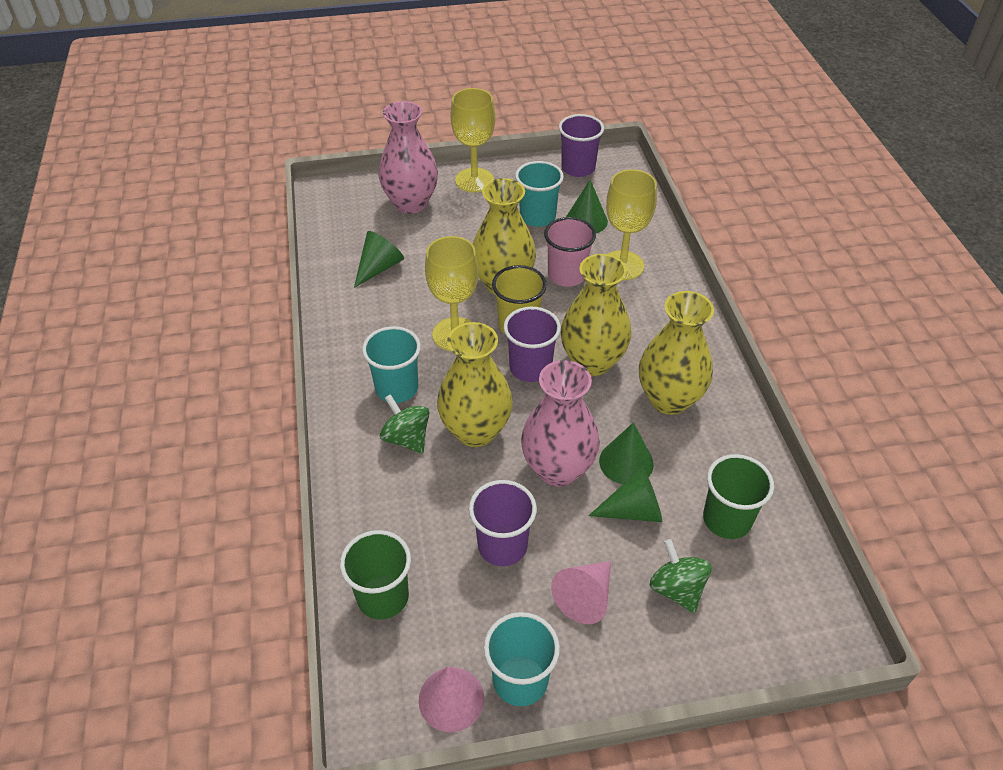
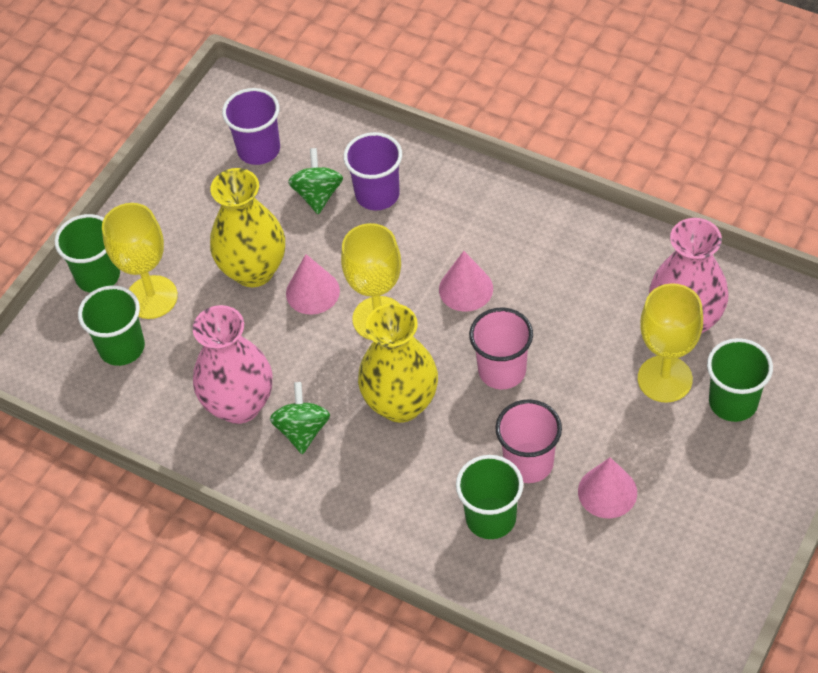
green cone: [354,231,404,288] [566,180,608,233] [588,467,662,522] [599,422,654,484] = 4 -> none = 0
green cup: [340,530,411,620] [703,454,774,539] = 2 -> [55,214,120,293] [78,285,145,366] [456,455,523,539] [707,338,773,422] = 4
pink cone: [419,666,484,732] [551,561,611,624] = 2 -> [286,254,340,315] [439,251,493,312] [578,457,637,518] = 3
pink cup: [544,217,596,287] = 1 -> [469,308,533,389] [496,399,562,483] = 2
purple cup: [469,480,537,566] [504,307,561,382] [559,114,604,177] = 3 -> [222,88,280,165] [343,132,402,210] = 2
turquoise cup: [362,326,421,403] [484,612,560,706] [515,161,564,227] = 3 -> none = 0
yellow cup: [492,265,547,334] = 1 -> none = 0
yellow vase: [437,322,513,447] [473,178,536,295] [561,254,631,376] [639,291,714,415] = 4 -> [210,168,285,287] [358,303,438,423] = 2

